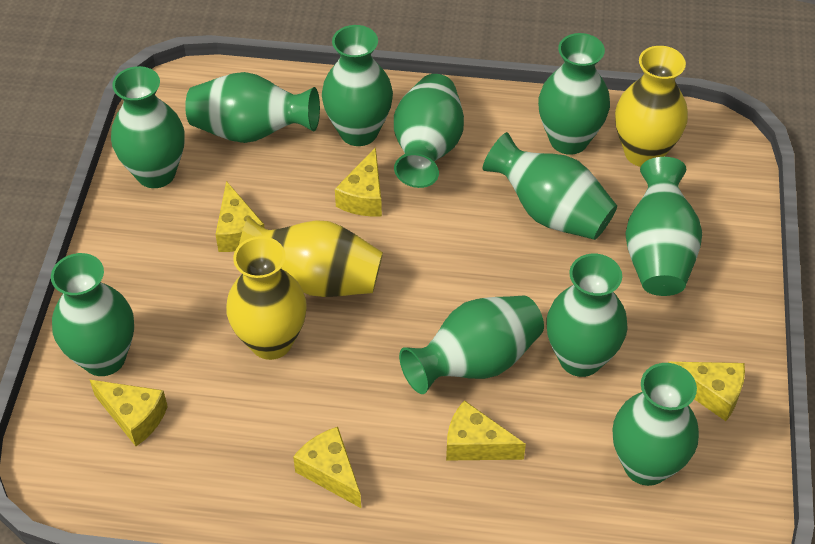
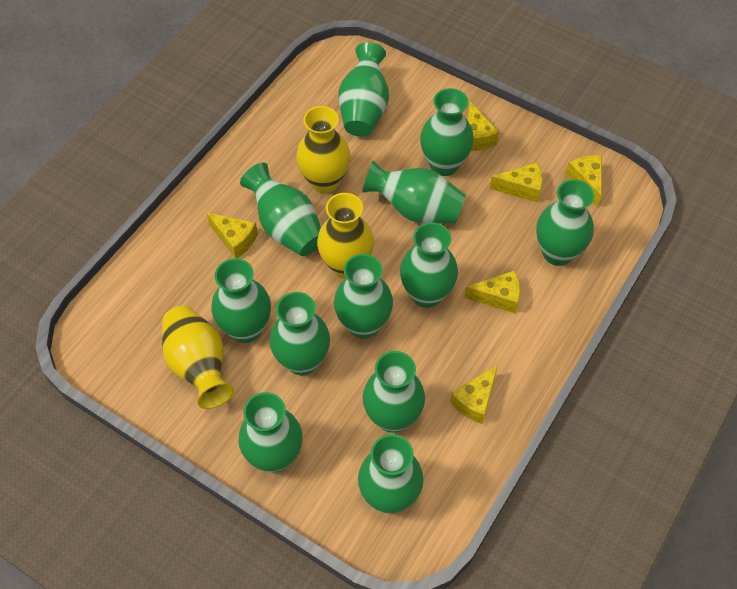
green vase: [51,253,134,376] [111,66,185,188] [185,72,320,143] [322,25,393,146] [394,74,464,188] [399,296,544,394] [483,132,617,240] [538,33,610,155] [546,254,628,377] [613,363,699,486] [625,157,702,296] = 11 -> [211,258,271,343] [238,392,303,473] [240,163,321,256] [269,292,330,376] [334,254,393,339] [338,42,389,136] [358,434,424,513] [362,161,466,224] [362,351,425,433] [400,222,458,308] [420,88,474,176] [536,179,594,266] = 12

